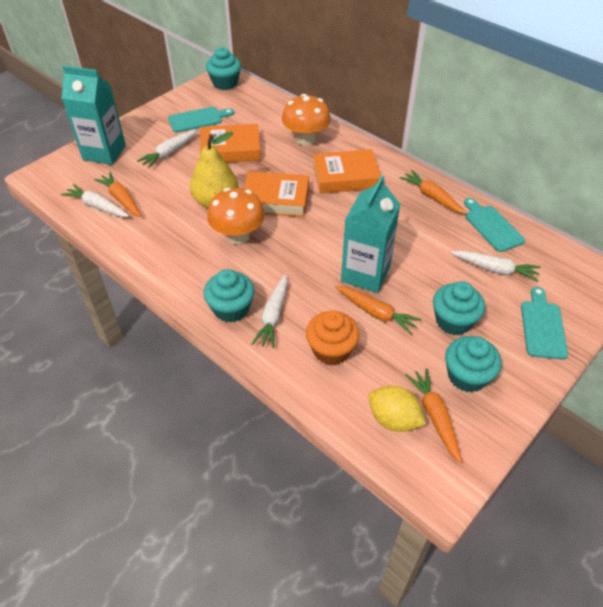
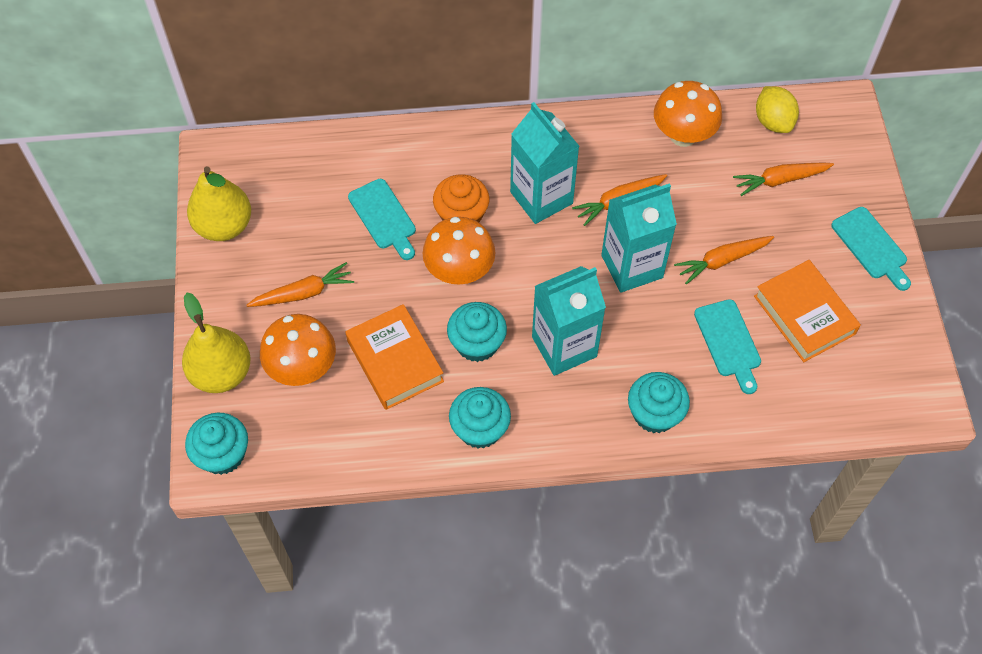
orange book: [200,124,261,163] [243,171,309,217] [313,149,381,194] = 3 -> [345,304,444,410] [754,260,861,362] = 2
orange mushroom: [207,188,265,245] [282,94,331,146] = 2 -> [260,314,336,386] [422,217,495,284] [654,81,722,147] = 3
turquoise carton: [61,65,126,165] [341,175,400,293] = 2 -> [510,102,579,224] [532,266,606,376] [601,183,677,293] = 3
white carrot: [61,184,129,217] [137,129,197,168] [252,274,288,348] [450,250,541,282] = 4 -> none = 0
yellow pear: [190,132,239,209] = 1 -> [182,293,251,393] [187,166,251,241] = 2

